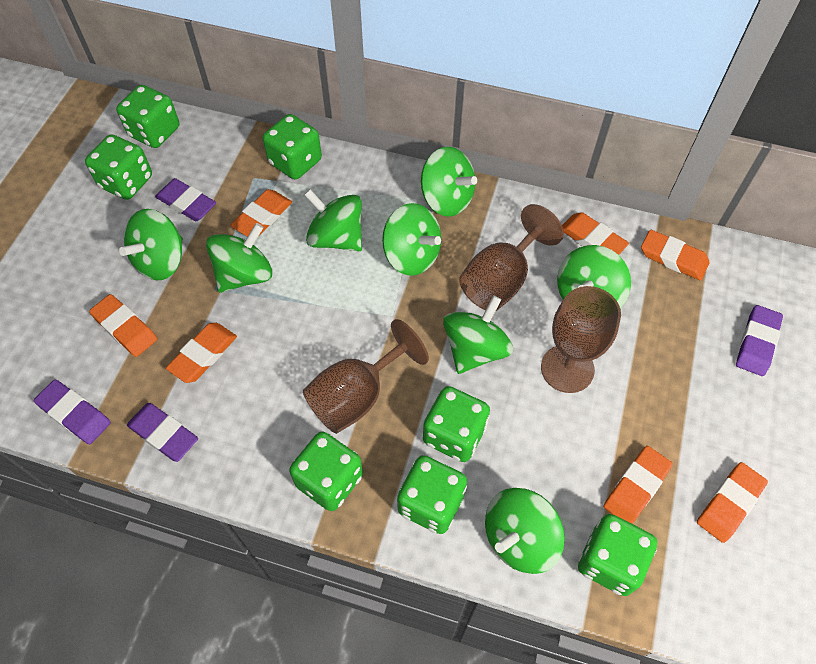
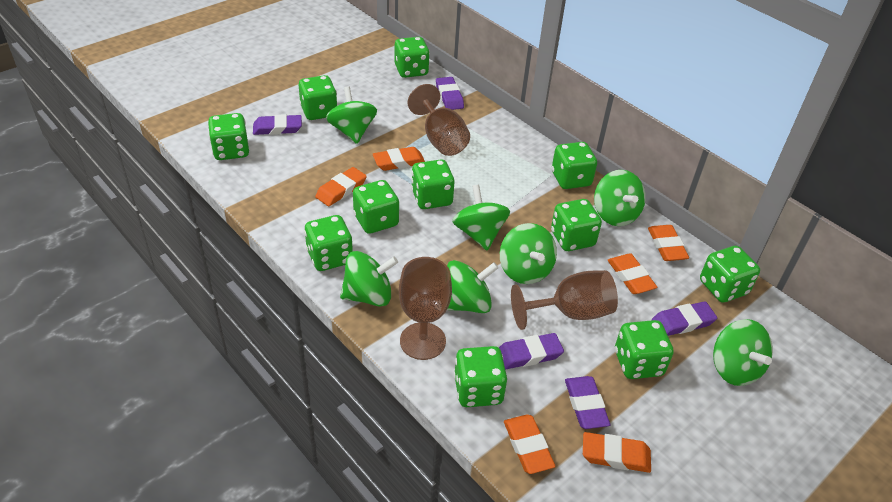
green dice: [85,134,152,200] [116,85,179,148] [263,114,322,179] [289,431,363,511] [397,455,467,534] [423,386,490,462] [578,514,657,596] = 7 -> [208,113,250,160] [299,75,337,120] [304,215,353,271] [353,180,399,234] [395,37,430,78] [411,159,454,209] [454,346,507,407] [551,199,602,251] [552,142,597,189] [615,320,674,379] [700,246,760,303] = 11
green spinning top: [119,209,183,280] [206,223,272,293] [304,189,362,251] [382,203,441,276] [421,147,477,217] [443,295,513,374] [485,488,565,574] [557,245,631,308] = 8 -> [326,86,377,144] [340,251,398,307] [447,260,498,313] [452,185,510,250] [500,223,557,284] [594,170,646,226] [713,319,773,386] = 7
orange eraser: [89,294,157,357] [166,323,237,383] [230,189,292,237] [562,212,629,255] [603,446,673,524] [641,230,709,281] [697,462,768,543] = 7 -> [315,167,367,206] [373,147,425,171] [504,414,556,474] [583,432,651,473] [608,253,658,294] [648,225,689,261] = 6
purple eraser: [34,380,111,444] [127,403,198,462] [155,178,216,221] [736,305,783,376] = 4 -> [253,114,302,135] [436,77,464,110] [499,333,564,370] [565,376,610,429] [652,301,717,336] = 5

